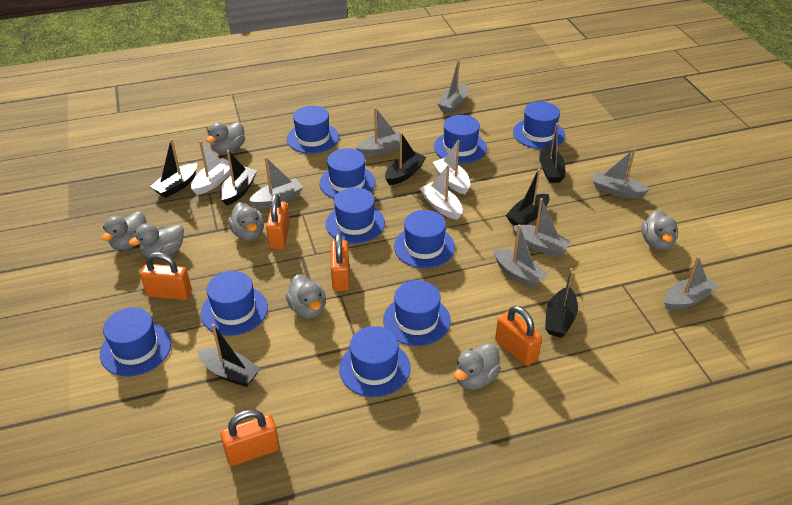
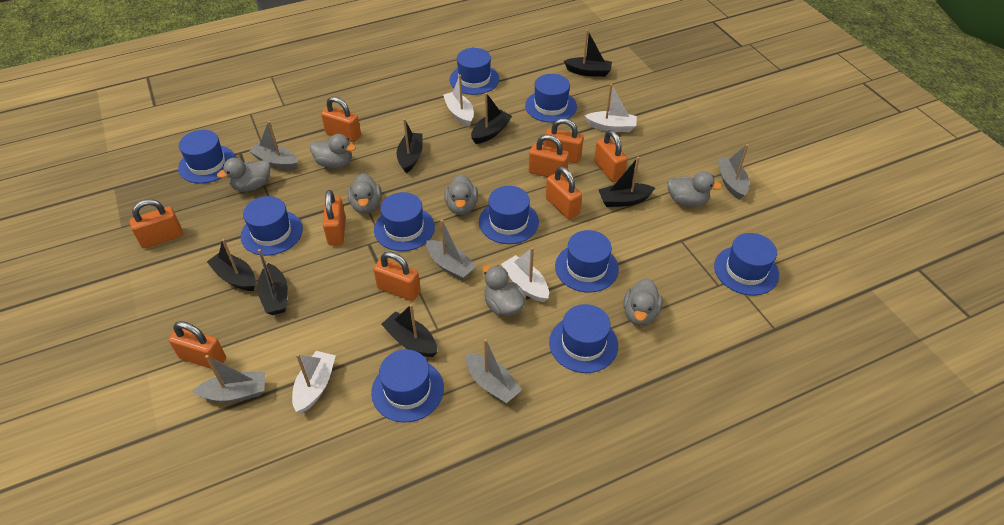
grey boat: [249,157,303,209] [356,107,406,156] [437,59,468,114] [494,224,548,288] [513,198,571,257] [593,148,650,198] [664,256,719,310] = 7 -> [193,355,265,403] [249,121,298,170] [426,220,477,280] [466,339,522,403] [717,144,749,200] = 5
orange padlock: [140,252,192,300] [221,409,279,466] [266,194,290,249] [331,233,350,291] [495,306,542,366] = 5 -> [129,199,183,248] [168,321,226,369] [321,97,361,142] [323,190,346,246] [373,251,421,301] [529,135,569,178] [544,118,584,163] [546,166,582,219] [594,130,628,182] = 9
white boat: [191,141,231,195] [419,165,463,220] [433,140,470,194] = 3 -> [292,351,336,413] [443,74,474,127] [501,247,549,302] [585,84,637,132] = 4

